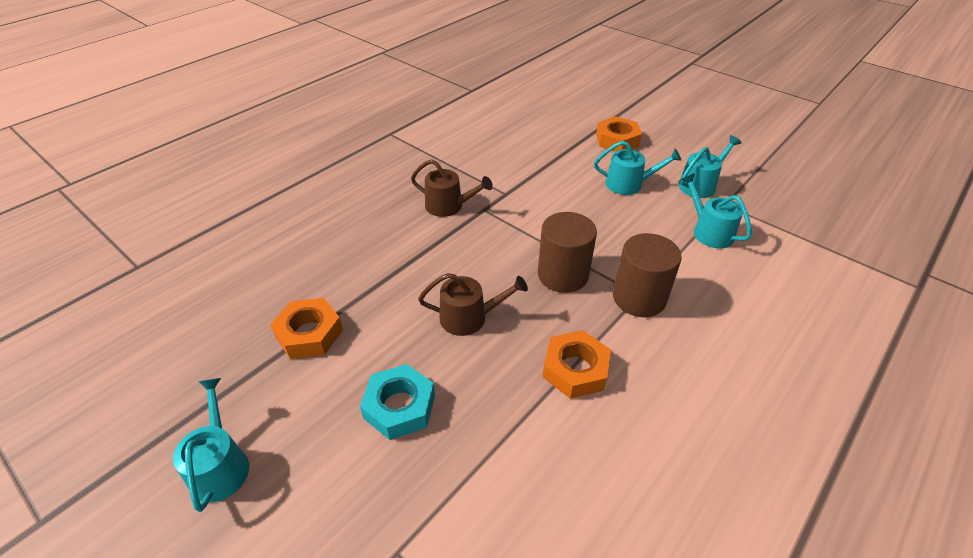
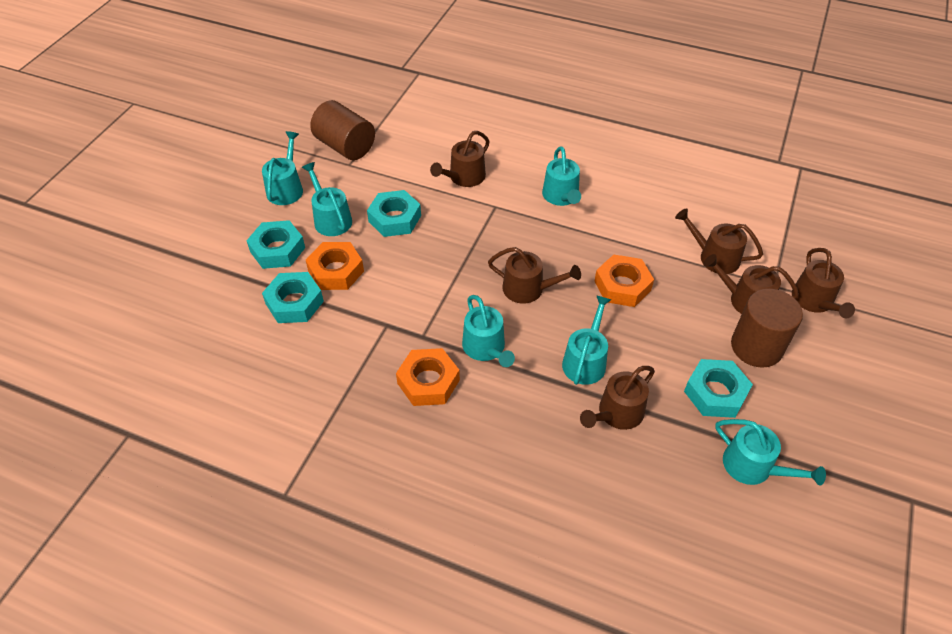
brown watering can: [411,159,493,217] [418,273,528,336] = 2 -> [430,131,490,187] [488,247,581,304] [580,366,655,430] [675,208,763,274] [703,254,799,314] [792,248,855,318] = 6
turquoise nut: [360,364,435,440] = 1 -> [247,220,305,269] [262,272,324,323] [367,190,421,237] [684,359,753,418] = 4
turquoise watering can: [173,378,249,512] [594,141,682,195] [678,135,741,198] [681,173,752,248] = 4 -> [262,131,303,205] [302,162,352,236] [462,295,515,367] [542,146,581,206] [562,295,612,385] [715,419,826,485] = 6

